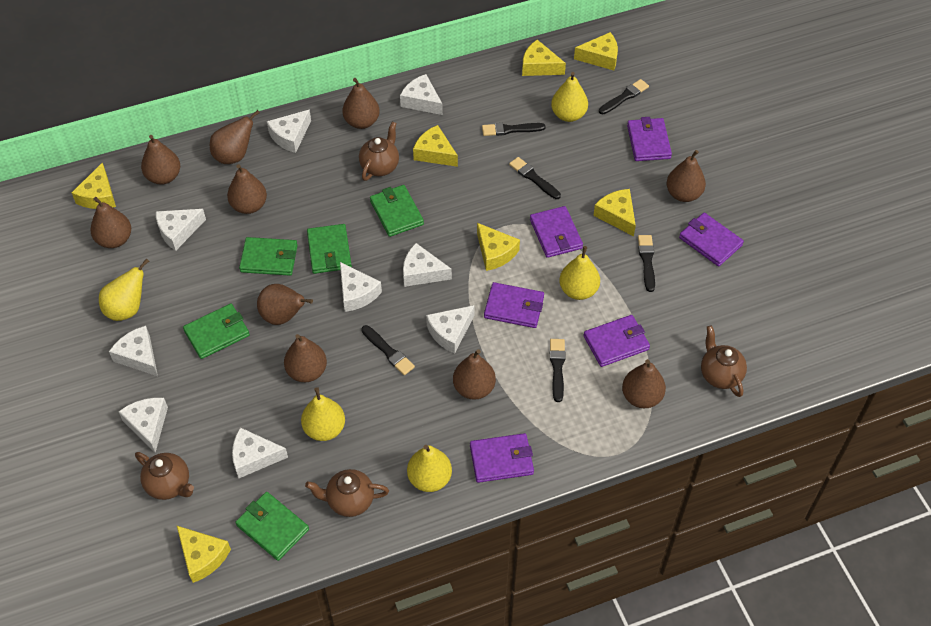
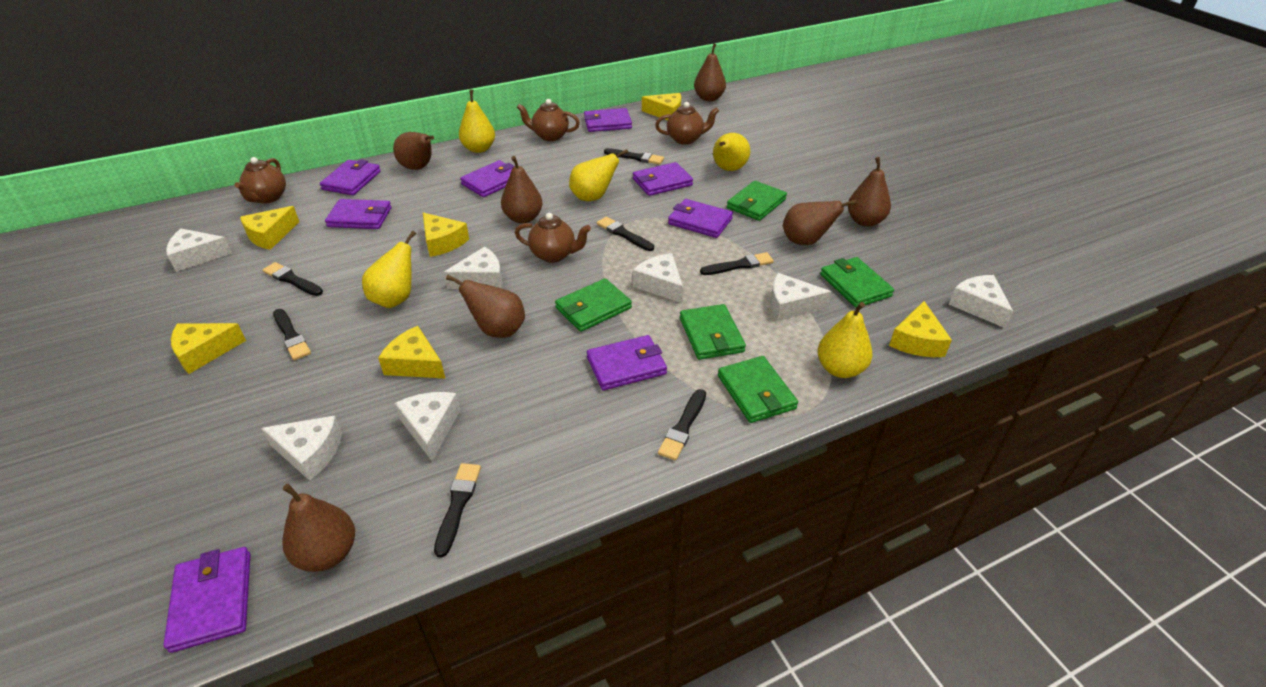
black brush: [361,325,415,375] [482,123,545,136] [509,157,561,199] [550,339,566,402] [599,79,649,114] [638,235,655,292] = 6 -> [263,262,323,296] [273,309,311,360] [434,463,481,558] [597,217,654,251] [604,148,664,165] [658,389,706,460] [700,252,774,275] = 7
brown pear: [90,197,131,248] [141,135,180,185] [210,110,260,164] [227,164,267,214] [257,284,313,325] [284,334,327,382] [342,78,380,129] [453,349,496,400] [622,359,666,408] [666,150,706,202] = 10 -> [282,484,355,572] [393,132,434,170] [446,275,525,338] [501,156,543,224] [694,43,726,101] [783,200,856,245] [848,157,891,227] = 7
purple wallet: [470,433,534,483] [484,282,544,328] [530,206,583,258] [583,315,650,367] [627,117,672,161] [679,213,744,266] = 6 -> [164,547,250,653] [320,159,381,195] [325,199,392,229] [460,160,515,197] [584,108,632,132] [587,335,667,390] [633,162,693,196] [668,199,733,238] = 8
white cheese: [109,326,158,376] [118,398,168,453] [156,209,206,251] [232,427,288,478] [267,109,311,153] [340,262,382,312] [400,74,443,115] [403,243,452,287] [426,305,475,354] = 9 -> [166,229,232,272] [261,416,342,481] [395,392,460,461] [444,247,503,289] [633,253,683,303] [770,273,831,321] [949,275,1013,328] = 7
yellow cheese: [72,163,116,209] [177,526,231,583] [413,125,458,167] [477,223,520,271] [522,40,566,76] [574,32,618,70] [593,189,636,236] = 7 -> [171,323,246,374] [240,206,299,250] [378,326,446,379] [423,213,469,257] [642,93,681,121] [889,301,952,357] = 6

